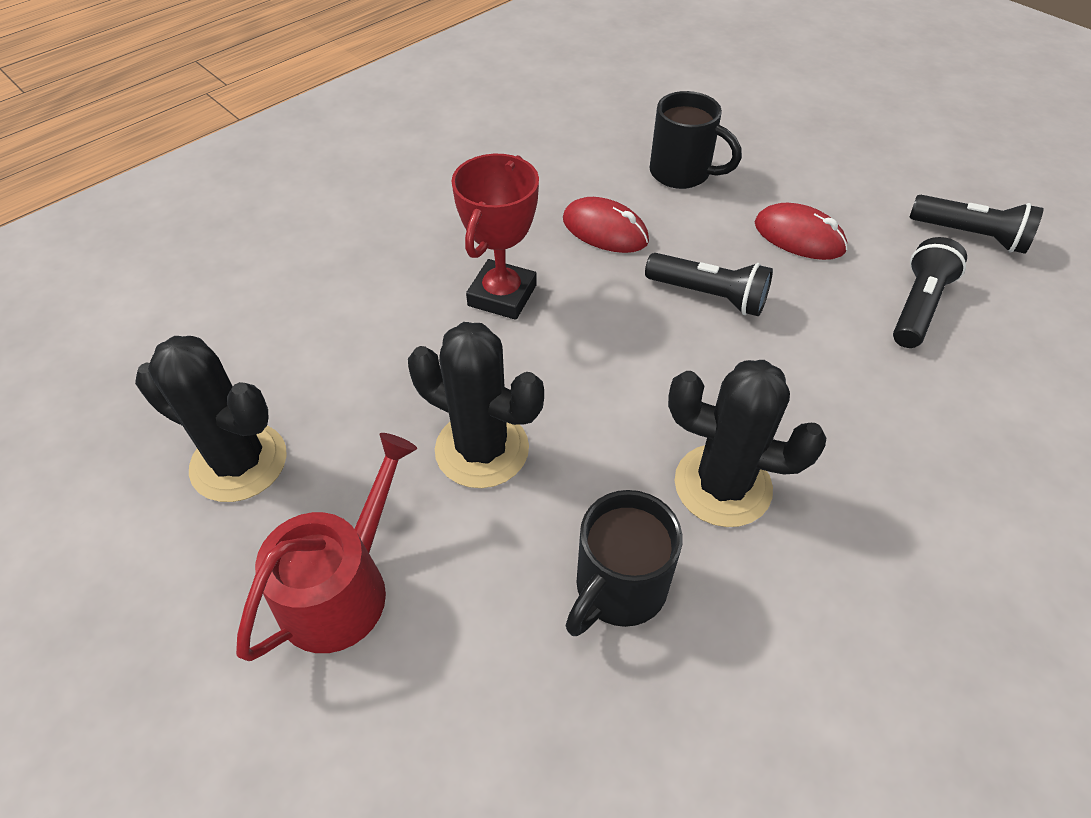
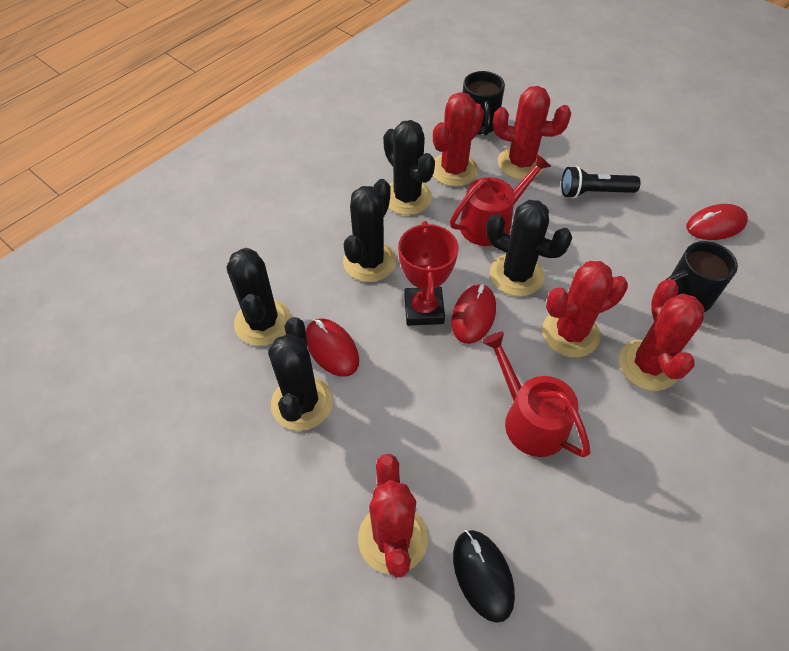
black cactus: [135,336,287,502] [408,322,544,488] [668,360,826,527] = 3 -> [227,248,291,346] [268,317,333,431] [343,179,396,282] [383,120,435,215] [486,200,572,296] = 5
black flashlight: [645,253,773,316] [893,237,967,348] [910,195,1044,254] = 3 -> [561,166,641,198] = 1
black mouse: none = 0 -> [453,530,515,623] = 1
red cactus: none = 0 -> [358,454,428,578] [433,92,484,186] [493,86,571,180] [542,261,628,357] [619,279,704,391] = 5
red mouse: [563,197,649,253] [755,203,848,260] = 2 -> [306,319,359,377] [451,284,496,344] [686,204,748,240] = 3
red watering can: [236,433,417,661] = 1 -> [450,154,552,246] [482,332,590,457] = 2

